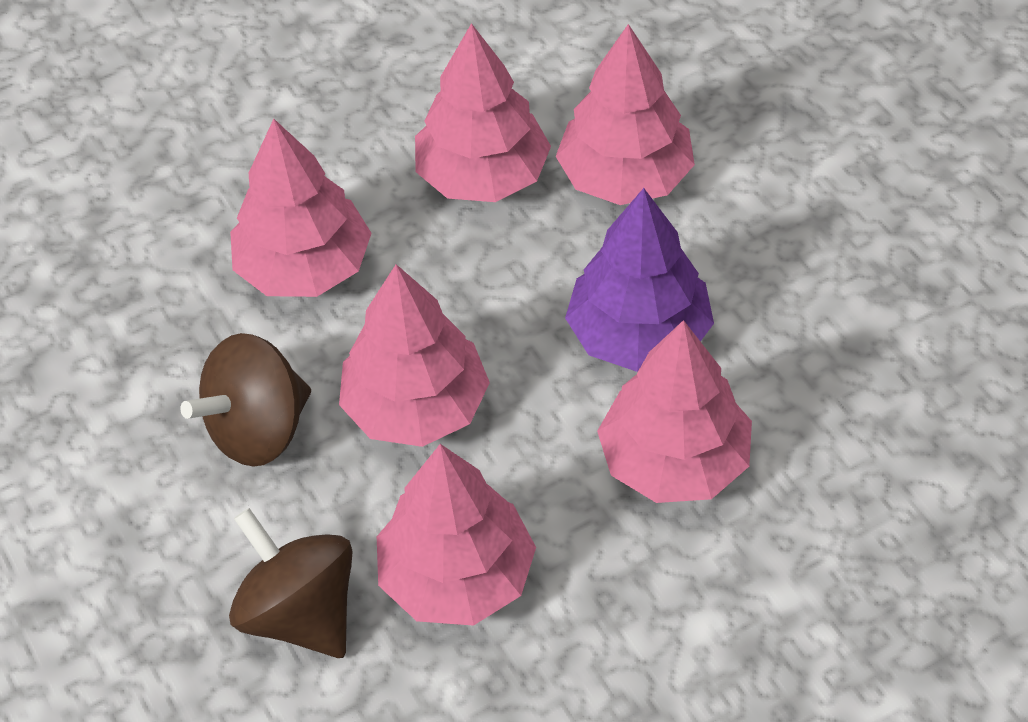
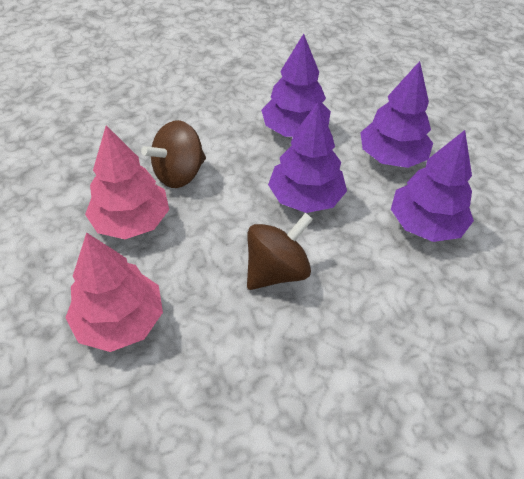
pink tree: [230,119,372,297] [339,264,490,447] [377,444,536,626] [415,23,551,202] [556,24,695,205] [597,320,752,503] = 6 -> [65,232,163,352] [85,125,169,239] = 2
purple tree: [565,188,714,372] = 1 -> [261,33,331,137] [268,102,347,213] [360,61,433,168] [391,130,474,242] = 4

